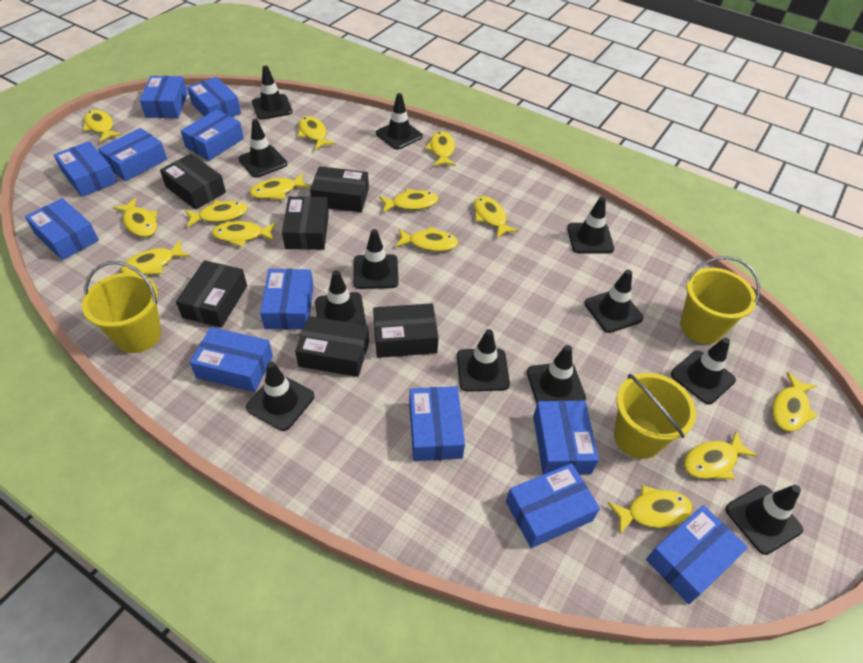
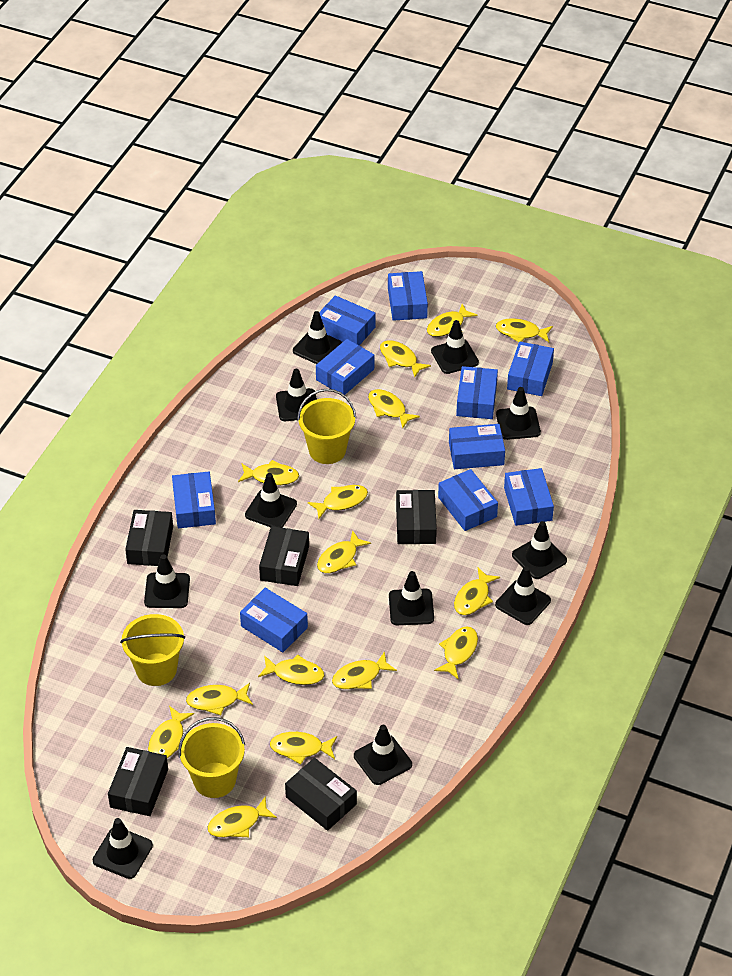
black box: [160,154,226,210] [176,260,247,328] [282,196,329,250] [295,316,369,377] [310,166,369,212] [373,303,439,358] = 6 -> [108,747,168,816] [125,510,173,566] [259,526,309,586] [285,758,357,831] [396,490,437,544] = 5
black traffic cone: [238,119,287,178] [246,361,315,431] [252,65,293,120] [315,270,366,325] [353,229,399,289] [376,93,423,150] [457,329,510,392] [527,345,586,404] [567,197,614,253] [584,270,644,333] [671,337,736,405] [725,485,803,555] = 12 -> [93,818,153,879] [144,554,190,608] [245,473,297,528] [276,369,317,421] [293,311,342,364] [354,725,412,785] [389,571,434,625] [431,320,479,374] [495,566,551,625] [496,387,541,440] [512,521,567,579] = 11
blue box: [25,198,99,260] [54,141,117,197] [98,128,167,181] [140,76,188,118] [180,109,244,161] [187,77,241,117] [189,327,273,392] [260,269,314,330] [409,386,465,461] [506,463,600,548] [533,400,599,475] [646,505,748,604] = 12 -> [172,472,216,528] [240,588,308,652] [316,339,374,395] [319,295,376,345] [388,271,428,321] [438,469,498,531] [449,424,505,469] [456,366,498,419] [504,468,554,526] [507,342,554,396] = 10
yellow fish: [83,110,122,142] [113,198,157,237] [121,240,191,275] [185,200,248,228] [212,221,276,247] [250,173,310,200] [298,116,335,150] [379,189,439,213] [395,227,458,252] [425,131,456,166] [474,196,519,238] [607,485,693,534] [684,430,758,480] [772,372,817,432] = 14 -> [148,706,194,758] [186,683,253,715] [207,796,277,837] [238,460,299,485] [258,654,324,685] [270,732,337,764] [308,485,368,519] [317,530,371,573] [332,651,397,689] [368,389,420,428] [380,340,431,377] [427,304,478,337] [434,627,478,680] [454,568,500,615] [496,318,553,342] = 15

